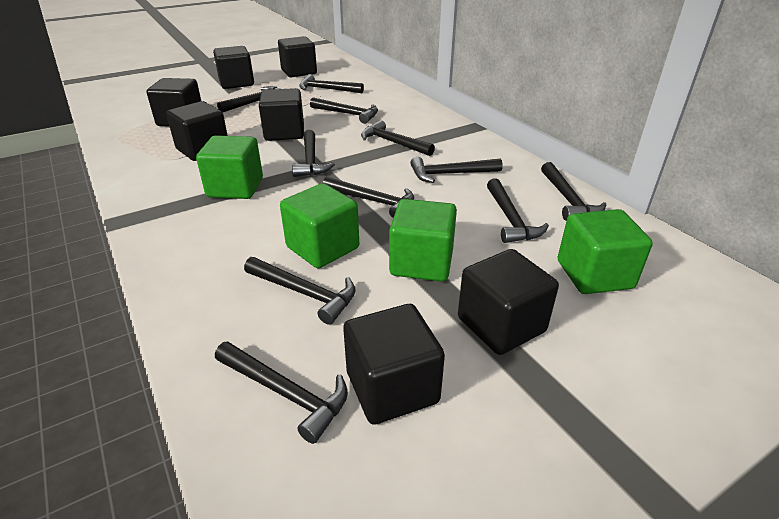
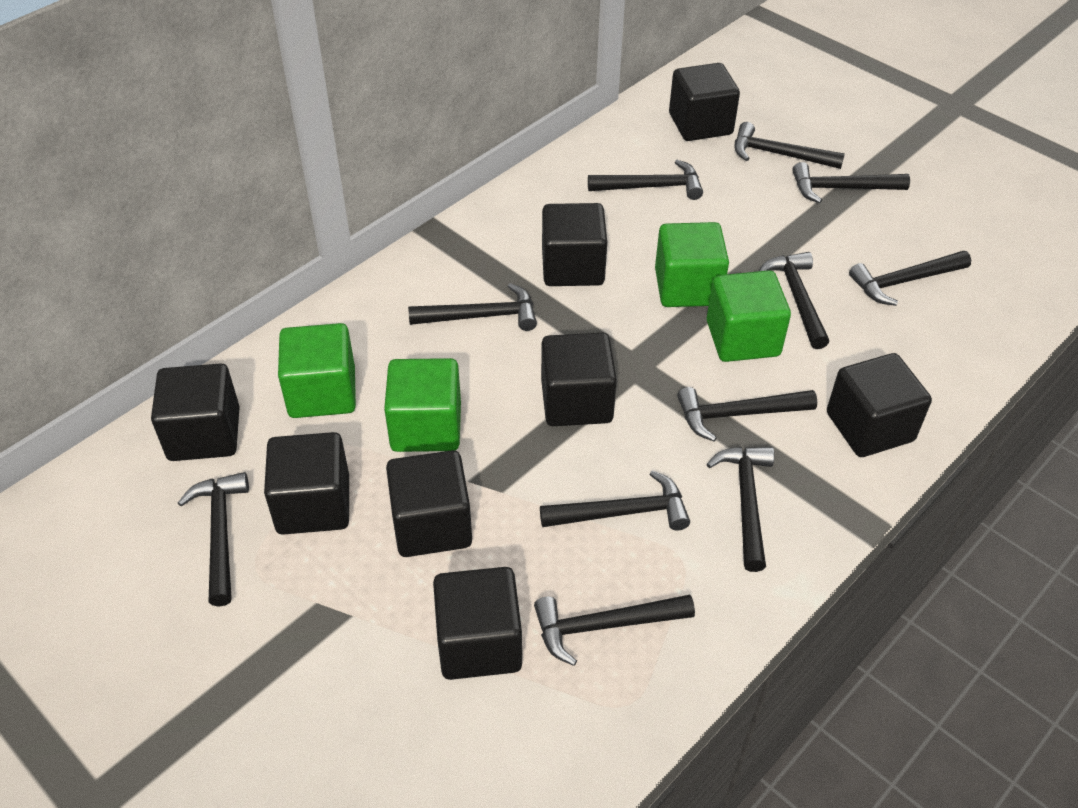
black cube: [146,78,201,127] [166,101,228,161] [213,46,254,89] [259,88,304,141] [278,36,317,77] [343,304,445,425] [458,249,559,355] = 7 -> [151,363,240,461] [264,432,349,535] [386,450,472,557] [433,567,522,680] [541,333,617,426] [542,203,607,286] [669,63,740,141] [827,353,932,457] = 8

